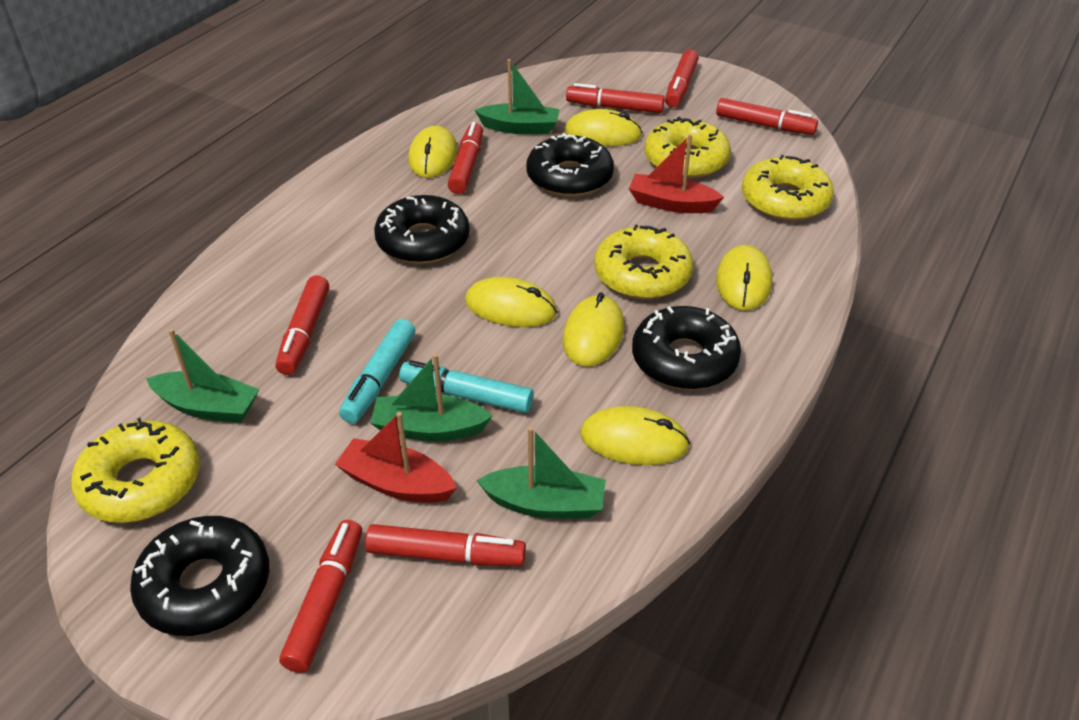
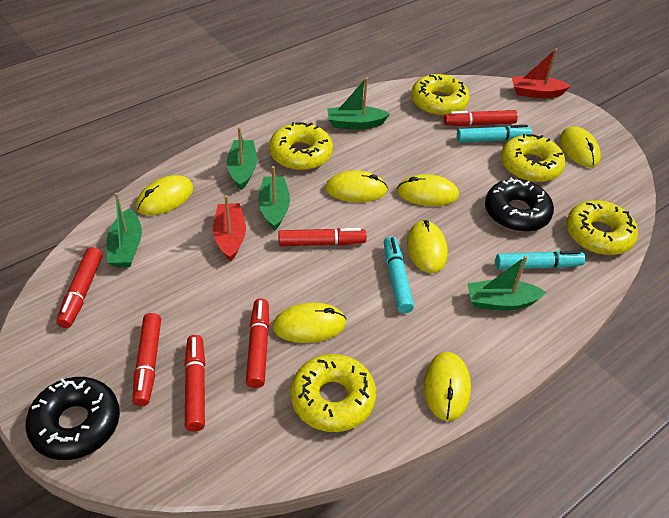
black donut: [130,516,269,636] [374,195,470,264] [526,133,614,197] [632,306,741,390] = 4 -> [25,377,120,460] [485,178,554,232] = 2
green boat: [146,329,259,423] [370,353,492,441] [475,59,560,134] [476,427,606,519] = 4 -> [107,193,142,267] [227,127,257,190] [258,166,290,231] [327,77,390,129] [467,256,546,311] = 5
red marker: [276,275,329,375] [279,520,362,673] [365,524,526,566] [447,122,483,194] [566,83,665,113] [665,50,699,107] [716,98,818,135] = 7 -> [56,247,102,328] [132,313,161,406] [184,335,205,432] [246,298,269,388] [278,228,367,246] [444,110,518,126] = 6
turquoise marker: [339,319,415,423] [399,360,534,413] = 2 -> [384,236,414,313] [457,125,532,143] [495,251,585,270] = 3
yellow donut: [71,418,200,523] [594,224,693,299] [644,117,731,178] [742,155,834,221] = 4 -> [269,122,333,171] [290,354,376,432] [411,74,470,116] [501,134,566,183] [566,200,638,255] = 5
yellow mouse: [408,126,457,178] [465,277,557,327] [563,293,624,366] [565,109,643,146] [580,406,690,465] [716,245,772,311] = 6 -> [136,175,193,216] [273,303,347,343] [325,170,388,202] [397,174,459,206] [407,220,448,273] [424,352,471,421] [560,126,601,167] = 7

